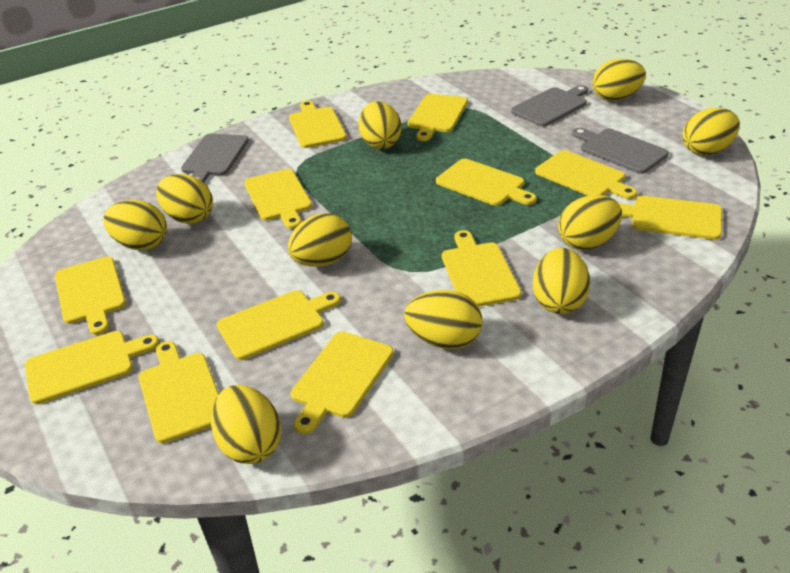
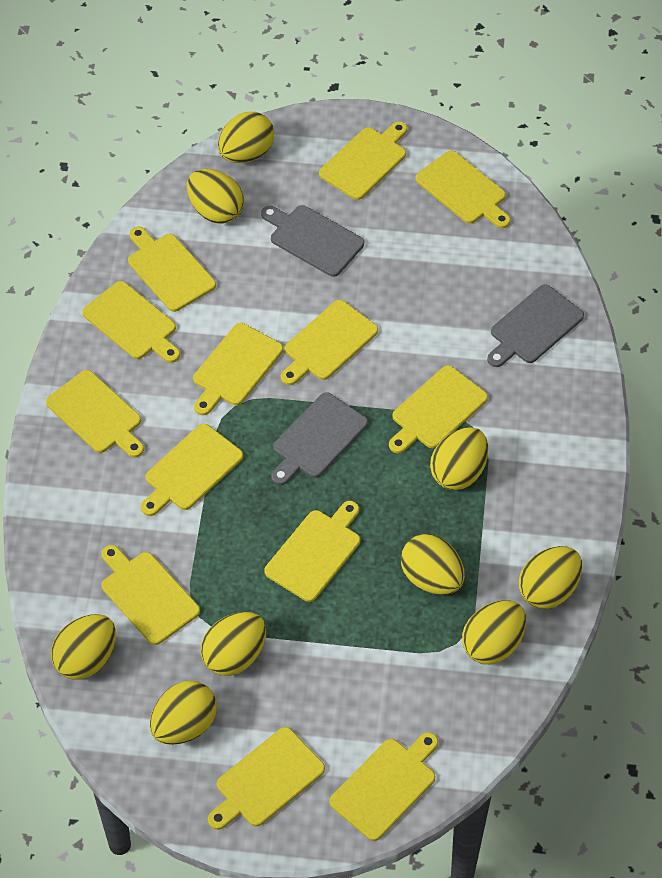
yellow cutting board: [25,331,159,404] [55,256,126,335] [139,341,219,443] [217,290,341,360] [244,169,312,229] [289,101,347,148] [291,332,394,434] [408,94,468,141] [436,159,537,206] [442,230,522,307] [535,150,637,199] [619,196,722,240] = 12 -> [46,370,144,458] [82,281,180,363] [101,545,200,645] [128,227,216,312] [141,424,243,516] [193,323,283,415] [208,727,325,830] [264,501,360,602] [281,300,378,385] [319,122,407,200] [329,732,438,841] [389,365,488,453] [415,150,511,228] = 13
yellow egg: [103,200,167,250] [156,174,213,224] [211,385,281,464] [288,213,352,267] [359,101,401,149] [404,290,482,349] [533,248,590,314] [558,195,622,250] [593,59,646,101] [683,108,740,156] = 10 -> [51,614,116,679] [150,680,217,745] [187,169,244,224] [201,612,266,676] [218,112,274,163] [401,534,465,595] [430,427,488,490] [462,600,526,665] [519,546,582,609] = 9

